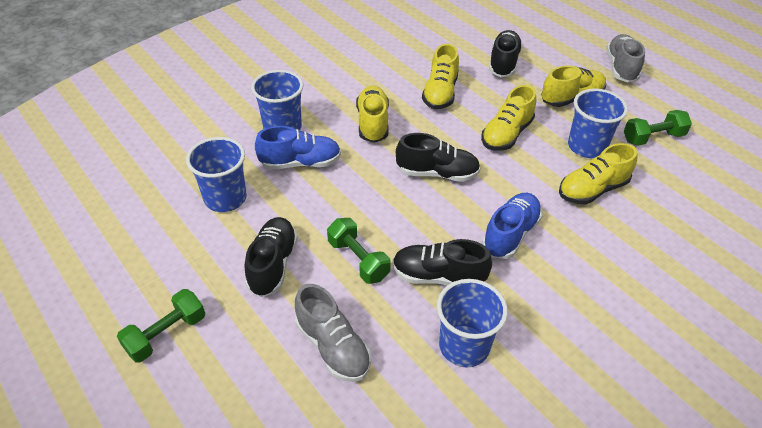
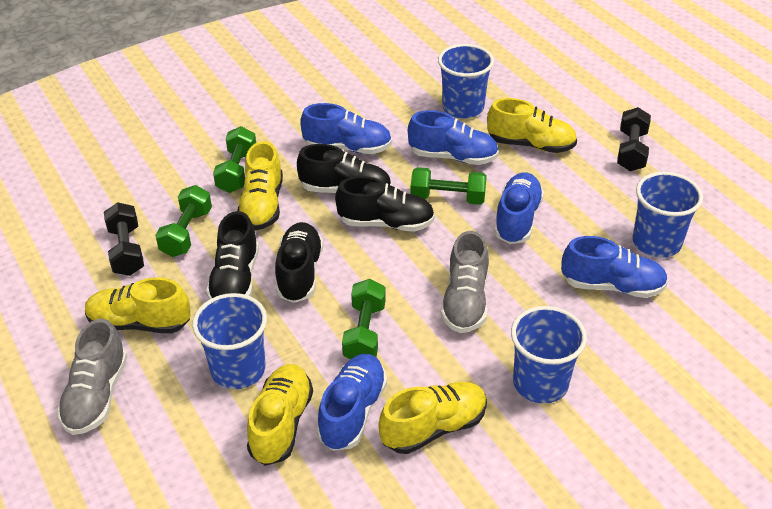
black dumbbell: none = 0 -> [104,202,144,276] [617,107,651,171] = 2
blue shoe: [255,126,341,170] [482,193,542,259] = 2 -> [300,103,392,154] [317,354,387,451] [408,110,499,165] [494,172,544,244] [561,236,668,298] = 5
green dumbbell: [117,289,205,363] [327,218,391,284] [624,110,692,146] = 3 -> [155,185,212,257] [213,126,256,193] [342,279,386,359] [410,167,487,205] = 4

